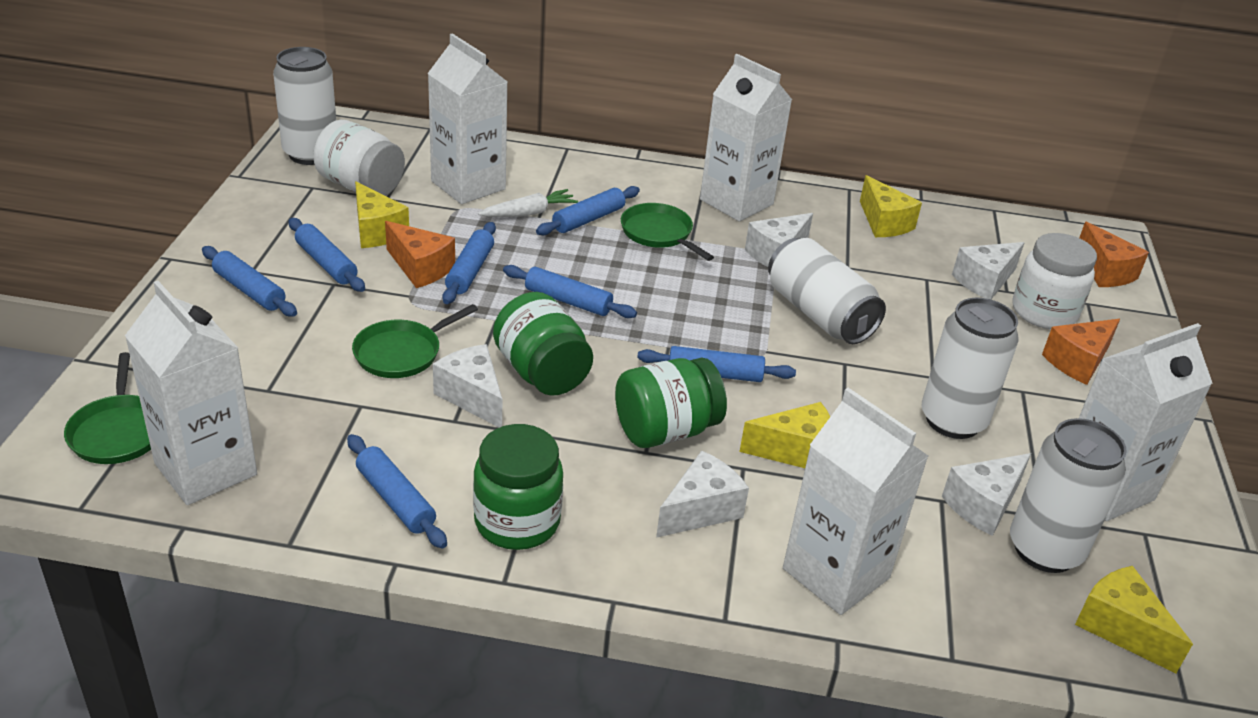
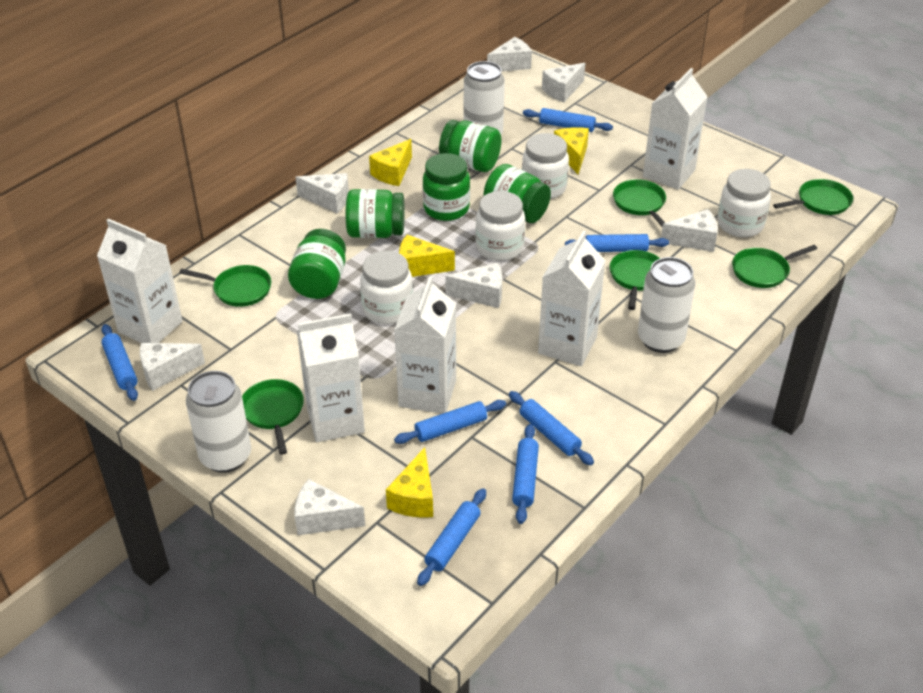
green jar: [473,424,563,550] [493,292,593,396] [615,358,727,448] = 3 -> [288,229,346,299] [346,189,405,238] [422,153,470,221] [439,120,502,172] [484,164,551,223] = 5
green pan: [64,352,151,464] [352,304,478,378] [621,203,714,261] = 3 -> [179,265,271,307] [242,379,304,455] [610,250,660,310] [613,179,666,227] [732,245,817,288] [773,179,853,215] = 6
orange cheese: [385,221,455,288] [1042,319,1120,385] [1079,222,1149,287] = 3 -> none = 0
white can: [273,47,336,165] [768,238,886,344] [922,298,1019,439] [1010,418,1127,573] = 4 -> [186,371,251,473] [464,61,505,134] [638,257,696,353] = 3
white carrot: [478,189,578,217] = 1 -> none = 0
white cheese: [433,344,502,428] [656,450,749,538] [745,213,813,267] [942,453,1031,536] [952,242,1025,299] = 5 -> [140,343,205,391] [295,173,349,214] [295,479,365,535] [445,263,502,308] [487,37,532,71] [542,63,585,102] [661,209,718,252] = 7
white jar: [313,120,405,196] [1012,233,1097,329] = 2 -> [360,251,413,324] [476,191,525,261] [522,133,569,199] [717,169,771,237] = 4

